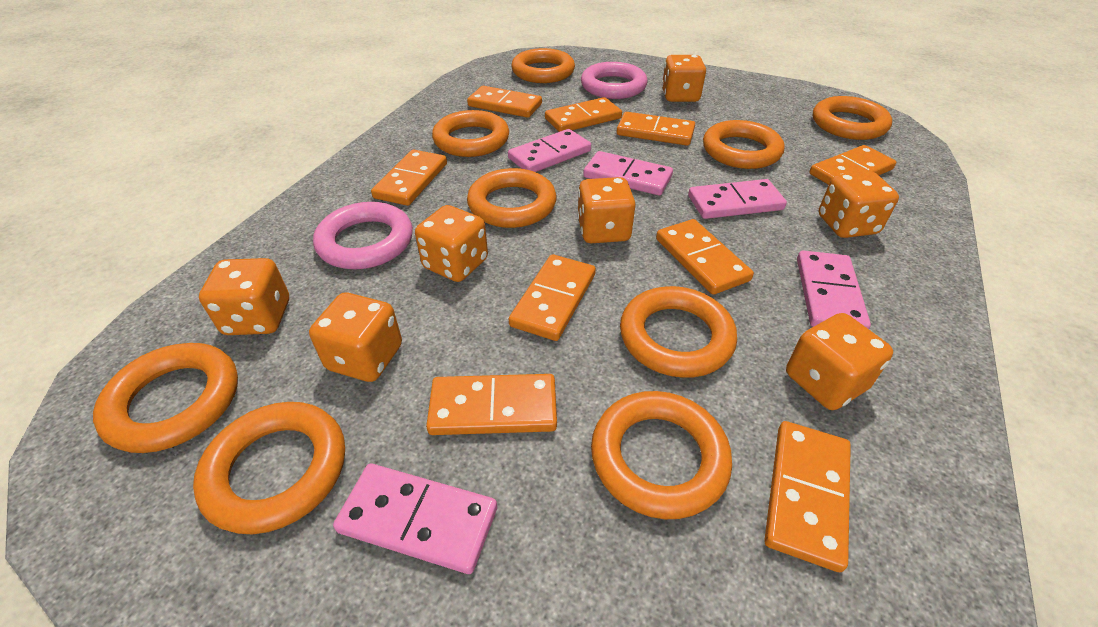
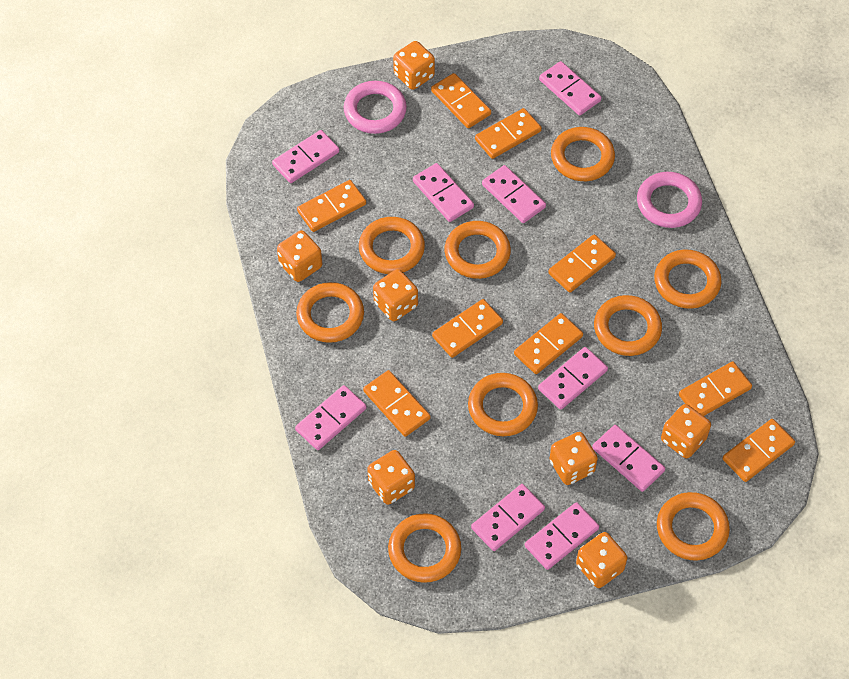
pink domino: [333,464,497,574] [508,129,591,172] [583,151,673,195] [688,179,787,219] [797,251,871,329] = 5 -> [272,130,339,183] [295,385,366,450] [413,163,474,222] [471,484,545,551] [482,165,546,223] [525,502,599,570] [538,347,608,410] [539,61,601,115] [592,425,665,492] = 9

